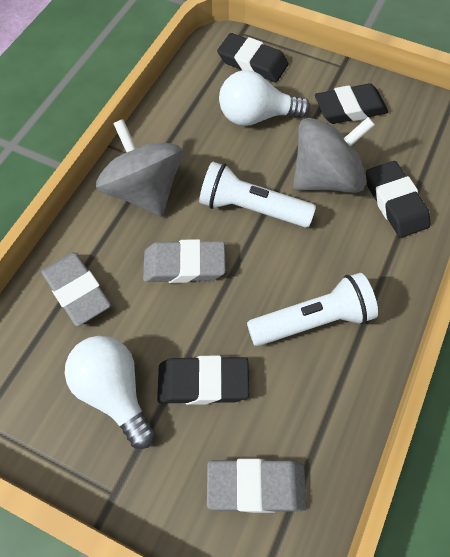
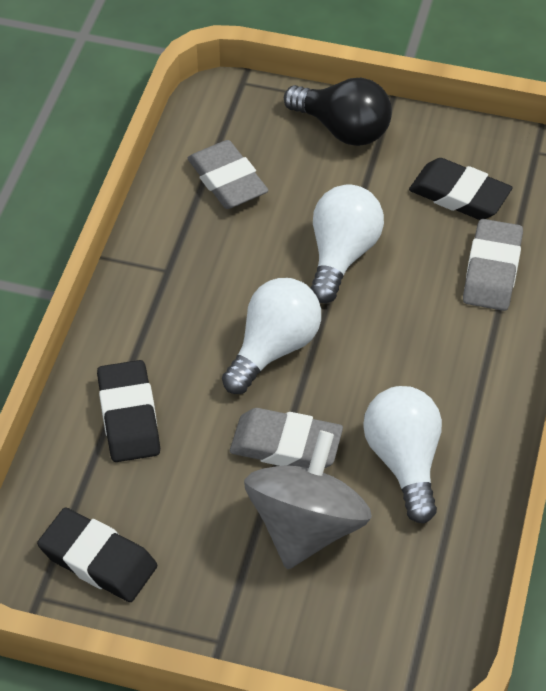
black eraser: [157,356,249,405] [217,33,289,82] [315,83,388,124] [366,161,430,238] = 4 -> [37,508,157,602] [97,360,160,462] [409,158,513,220] = 3
black light bulb: none = 0 -> [284,78,392,146] = 1
grey spinning top: [96,119,183,217] [293,117,375,193] = 2 -> [244,430,372,569] = 1
white flashlight: [199,162,316,228] [247,273,378,346] = 2 -> none = 0
white light bulb: [65,336,155,449] [219,70,310,126] = 2 -> [222,278,321,394] [310,184,384,303] [363,386,442,523] = 3

